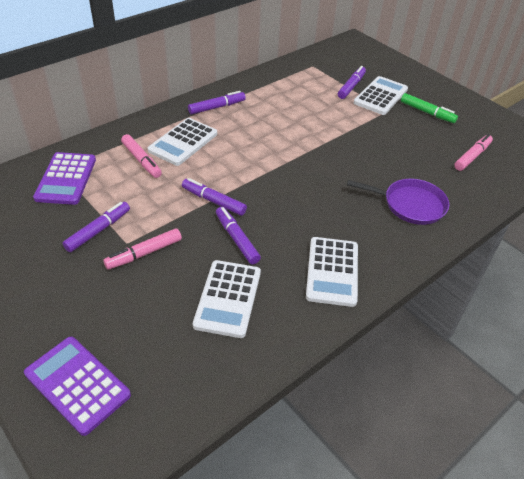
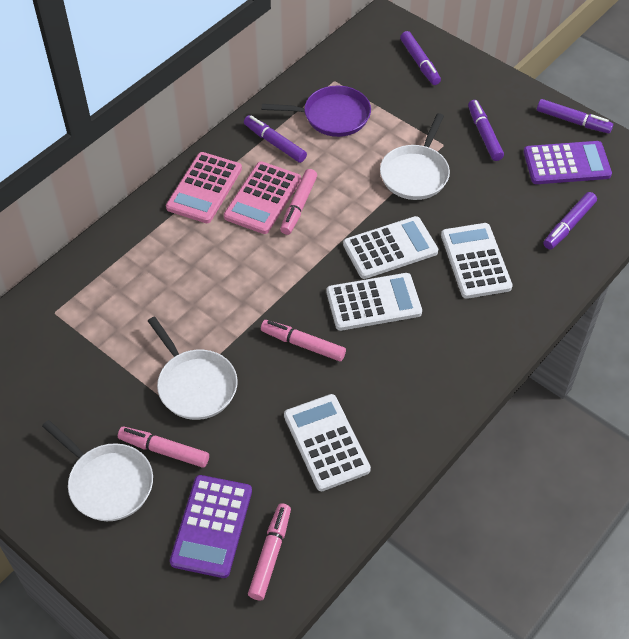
green marker: [401,93,458,123] = 1 -> none = 0
pink calculator: none = 0 -> [166,152,242,223] [224,161,301,234] = 2
pink marker: [103,228,182,270] [121,134,162,178] [454,134,493,171] = 3 -> [118,427,209,468] [248,503,291,600] [261,320,346,361] [280,169,317,235] = 4
white pan: none = 0 -> [42,420,153,521] [148,317,238,420] [380,113,450,200] = 3

